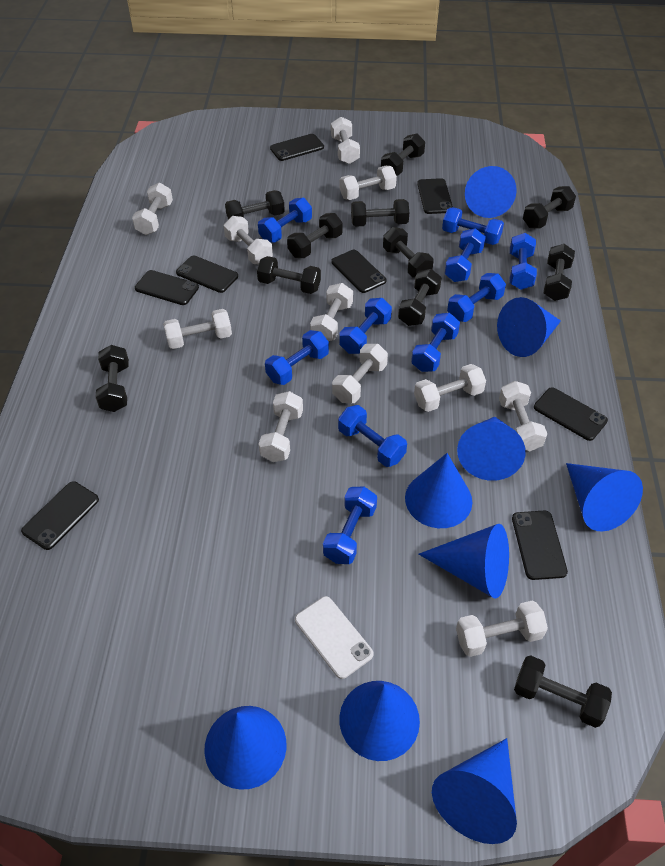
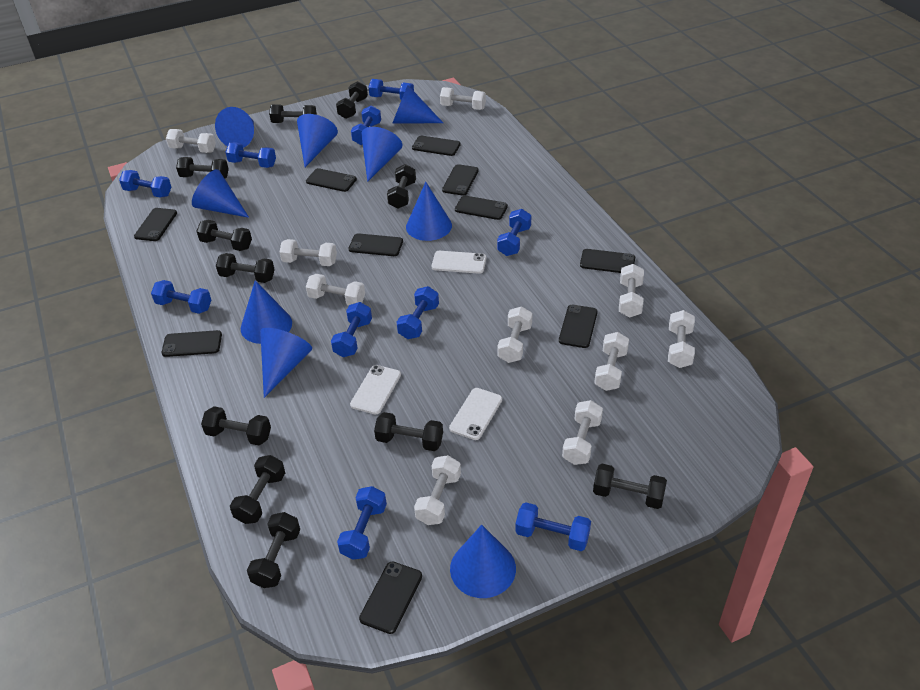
black phone: [21,481,99,550] [135,270,199,305] [176,256,238,293] [270,134,324,161] [331,250,386,293] [417,178,453,214] [512,510,568,580] [534,387,608,441] = 8 -> [134,208,177,241] [162,330,222,357] [306,168,357,192] [349,233,403,256] [359,561,422,634] [412,136,461,156] [442,164,479,196] [455,195,508,220] [559,305,598,348] [580,249,635,273] = 10
white dumbbell: [132,183,173,235] [163,309,232,349] [224,216,273,264] [259,391,303,462] [310,283,353,341] [331,117,360,164] [332,344,388,403] [340,166,397,200] [414,364,486,412] [456,601,548,657] [499,381,547,451] = 11 -> [166,129,216,153] [280,239,337,266] [306,274,365,306] [414,455,461,525] [440,87,486,110] [497,306,532,363] [562,400,603,465] [594,332,629,391] [619,264,644,317] [668,310,695,368] = 10
white phone: [295,596,374,679] = 1 -> [350,365,401,414] [432,251,486,274] [449,388,502,440] = 3

